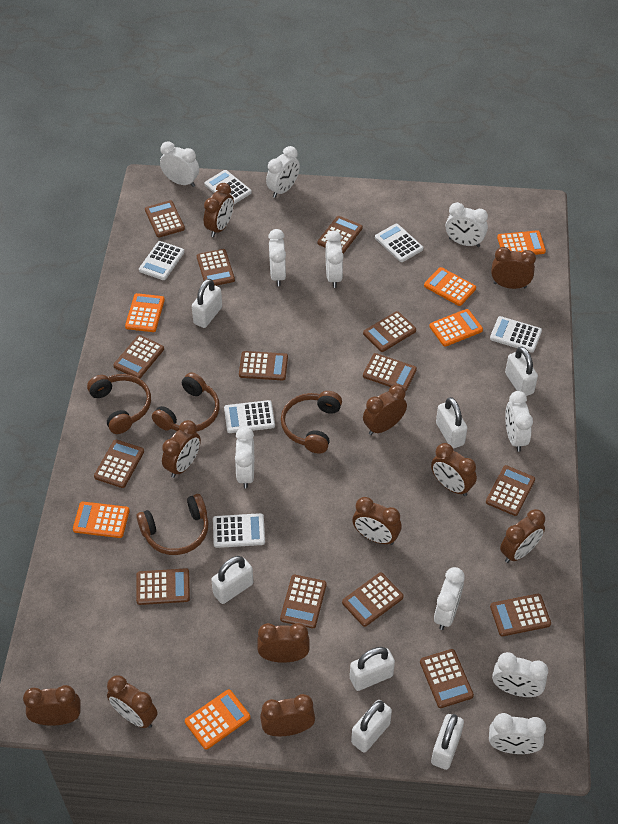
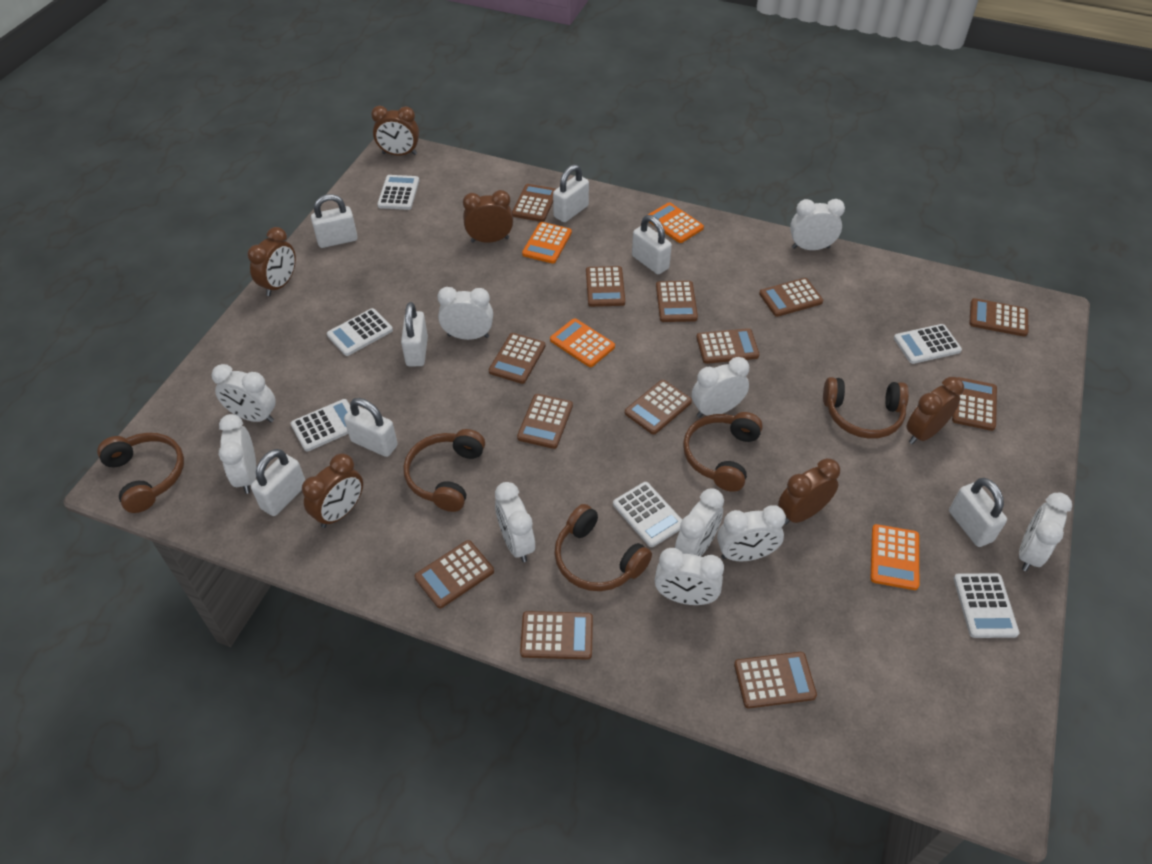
brown calculator: [94,440,144,488] [113,335,164,379] [136,568,190,605] [145,200,185,237] [197,249,235,286] [239,351,288,380] [280,575,327,628] [318,216,363,254] [342,573,404,627] [363,311,416,352] [363,353,417,391] [420,649,474,708] [486,465,535,516] [490,594,551,636] = 14 -> [414,540,494,608] [489,333,546,384] [512,184,556,222] [517,394,573,449] [520,611,593,660] [586,266,625,307] [625,380,692,435] [656,281,698,322] [696,328,760,364] [734,652,817,708] [759,278,823,317] [952,377,997,431] [969,298,1028,337] = 13
brown clock: [23,685,81,726] [107,675,158,728] [162,420,201,478] [204,183,234,237] [257,623,310,663] [260,694,315,736] [352,497,402,545] [363,385,407,435] [431,443,477,496] [491,247,536,289] [500,509,545,563] = 11 -> [248,227,296,296] [302,454,363,528] [371,106,419,156] [463,190,513,243] [778,458,840,525] [906,377,964,444] = 6
brown headphones: [87,374,151,434] [136,494,209,555] [152,372,220,431] [281,391,342,454] = 4 -> [97,433,184,513] [403,429,485,512] [554,504,652,591] [683,412,763,492] [823,377,909,439] = 5
orange calculator: [73,502,130,538] [125,293,165,332] [185,689,250,750] [424,267,476,306] [429,309,483,347] [497,230,546,255] = 6 -> [522,222,572,264] [550,318,615,367] [648,202,704,243] [870,524,919,590] = 4

